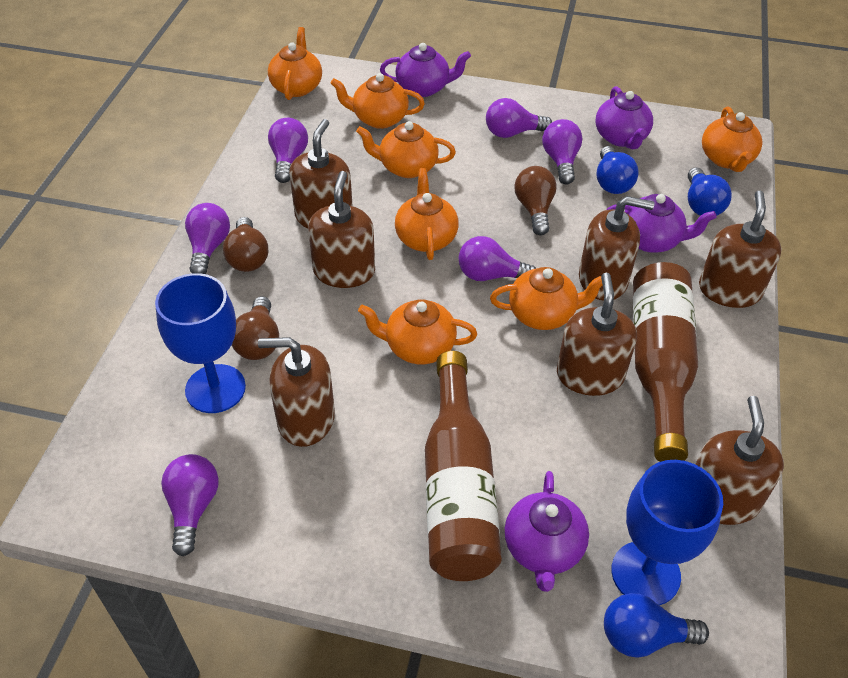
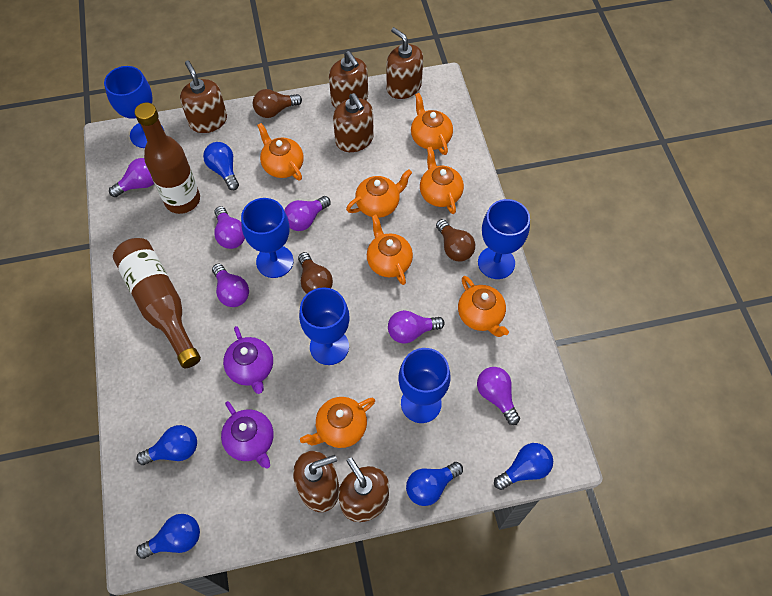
blue goblet: [155,273,246,413] [611,460,723,605] = 2 -> [104,66,164,148] [241,198,293,278] [299,287,350,365] [398,348,450,423] [478,199,530,279] = 5
blue light bulb: [597,146,639,194] [604,593,709,657] [688,167,732,216] = 3 -> [136,425,197,465] [136,514,200,559] [203,142,239,190] [406,462,463,506] [494,443,553,490] = 5
brown soap dispenser: [258,337,335,447] [289,119,353,229] [308,171,375,288] [557,273,637,396] [579,196,654,301] [695,396,784,525] [699,190,782,308] = 7 -> [180,60,227,133] [293,451,339,512] [329,51,368,108] [333,93,374,152] [338,457,389,522] [386,27,423,99] = 6
purple teapot: [380,43,471,97] [505,471,589,592] [595,86,653,149] [606,194,717,253] = 4 -> [221,401,274,468] [223,326,273,394] = 2

